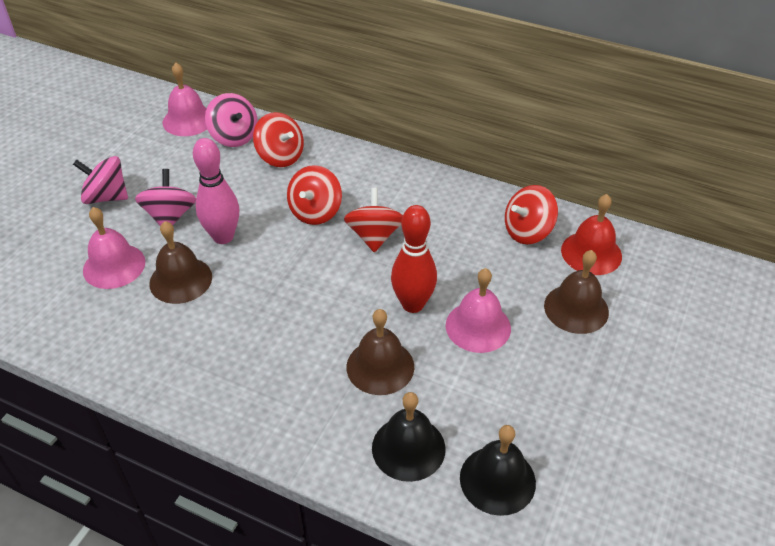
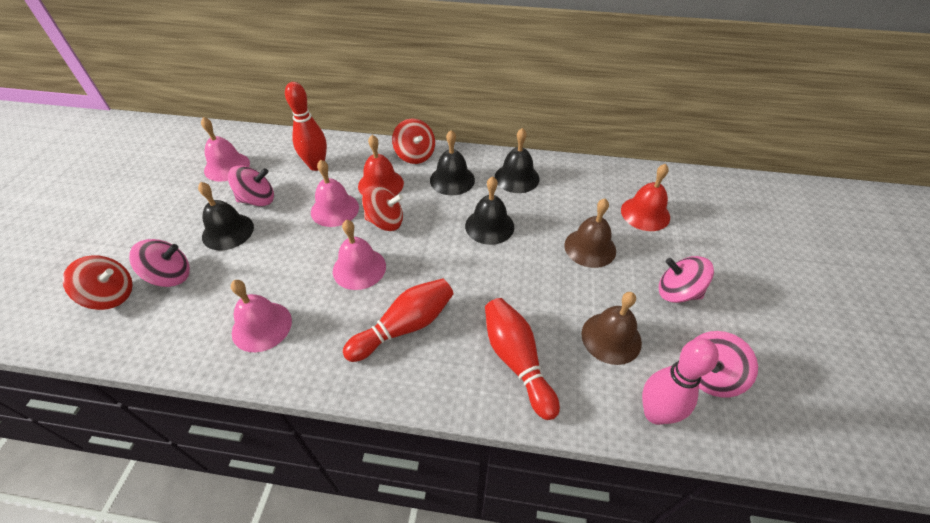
black bell: [372,392,445,482] [460,425,536,516] = 2 -> [198,182,254,251] [430,130,475,195] [465,176,514,245] [495,128,540,193] = 4
brown bell: [149,221,212,304] [347,309,414,395] [544,250,609,334] = 3 -> [564,199,616,268] [581,292,642,365] = 2
pink bell: [83,207,146,289] [163,63,207,136] [446,268,511,353] = 3 -> [201,117,250,182] [231,280,292,352] [311,160,359,227] [333,220,386,290] = 4
pink spinning top: [73,156,128,204] [135,169,196,226] [205,93,258,147] = 3 -> [129,239,190,287] [228,166,274,206] [659,256,714,303] [695,331,758,398] = 4
red bell: [561,194,622,275] = 1 -> [358,135,404,196] [621,164,670,231] = 2
red bowling pin: [391,205,437,313] = 1 -> [285,82,327,171] [343,278,454,362] [485,298,560,420] = 3
red spinning top: [253,112,304,167] [287,165,342,225] [344,188,403,253] [505,185,558,244] = 4 -> [63,255,133,310] [362,185,403,231] [392,118,435,164] = 3

